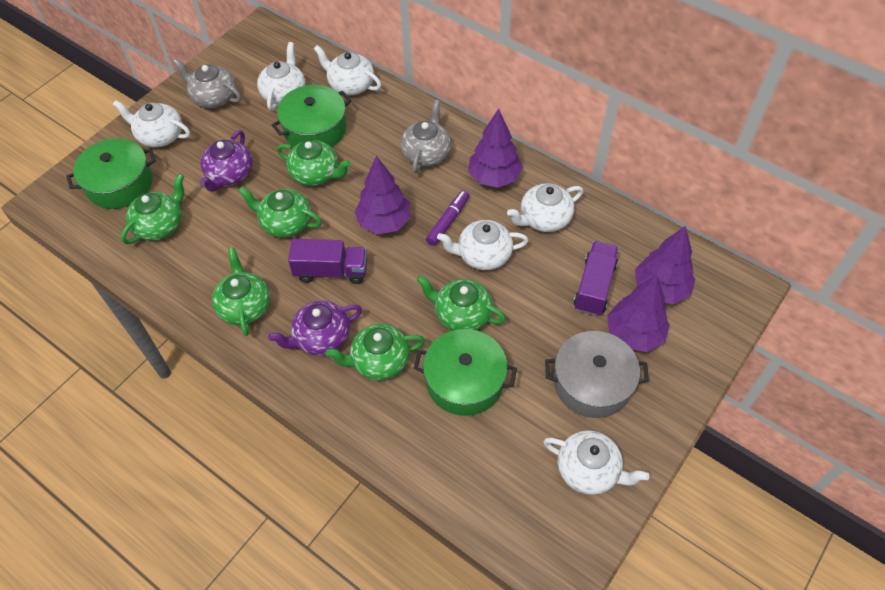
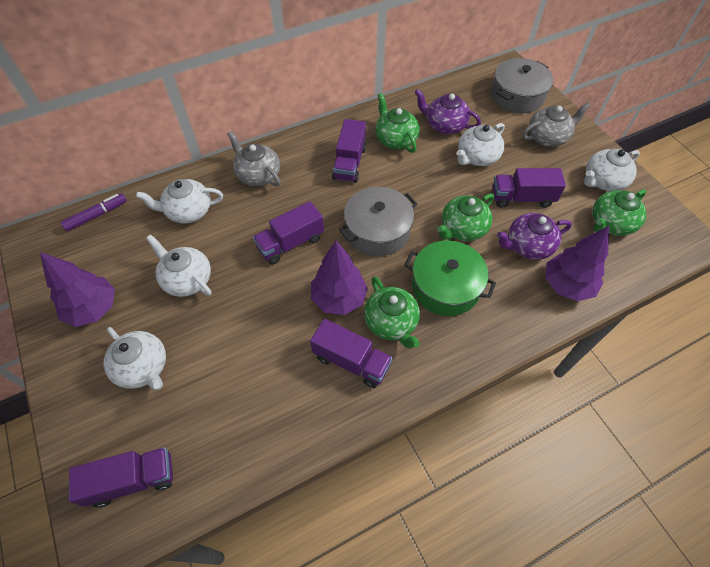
green pot: [67,138,156,209] [272,85,351,147] [414,329,517,416] = 3 -> [405,240,496,316] = 1
green teapot: [121,174,184,244] [212,247,270,336] [238,187,322,238] [277,140,351,186] [326,324,425,380] [417,275,506,331] = 6 -> [364,276,420,349] [375,93,420,153] [437,193,494,241] [592,189,646,236] = 4
grey pot: [545,331,649,418] = 1 -> [339,187,417,256] [491,58,553,114] = 2
purple tree: [354,156,410,234] [468,109,523,188] [607,275,670,352] [635,226,696,304] = 4 -> [40,252,115,327] [311,241,368,315] [545,226,609,301] = 3
purple truck: [288,239,367,284] [574,241,619,316] = 2 -> [69,447,173,508] [253,201,324,264] [310,319,393,388] [332,119,366,183] [492,168,566,208] = 5
white teapot: [113,100,190,147] [257,42,305,111] [314,45,381,95] [437,220,528,270] [507,183,583,232] [543,430,649,495] = 6 -> [104,327,166,391] [136,179,223,223] [146,234,212,297] [457,123,505,166] [584,149,640,191] = 5

